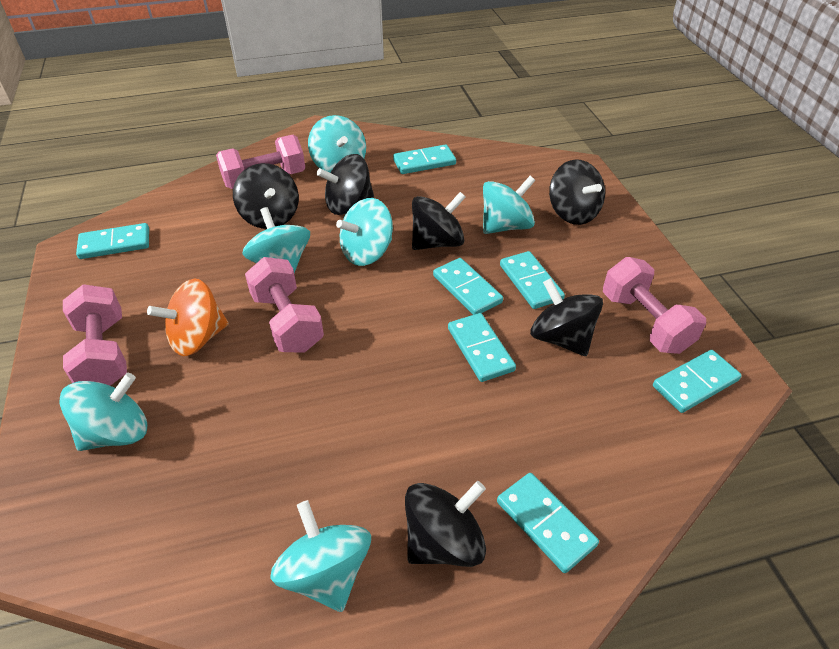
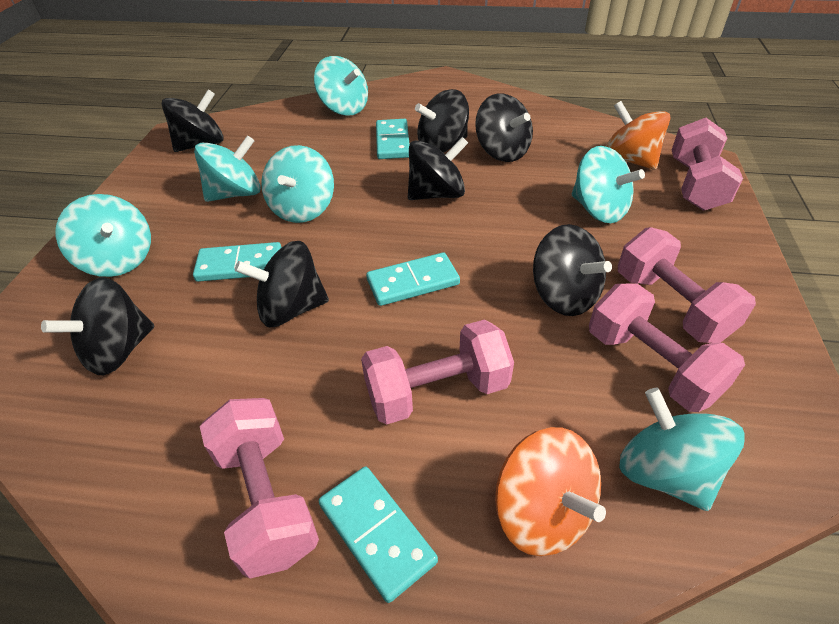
black spinning top: [233,163,299,229] [317,154,374,215] [405,481,486,567] [412,192,466,250] [530,278,603,356] [549,159,605,225] = 6 -> [41,277,154,375] [162,89,224,152] [235,241,329,327] [408,137,468,200] [415,89,469,153] [475,93,533,162] [533,224,612,316] = 7
orange spinning top: [147,278,229,356] = 1 -> [495,427,606,556] [606,101,670,170] = 2
pink dumbbell: [63,285,127,386] [216,135,305,189] [245,257,324,353] [603,257,706,354] = 4 -> [200,398,319,579] [361,320,514,425] [589,284,745,412] [618,227,756,343] [672,118,743,211] = 5
turquoise domino: [76,223,149,259] [393,144,456,174] [433,258,503,315] [448,313,516,382] [497,473,599,573] [500,251,565,309] [653,350,742,413] = 7 -> [193,242,281,282] [319,467,438,603] [366,252,460,306] [376,119,410,159] = 4

